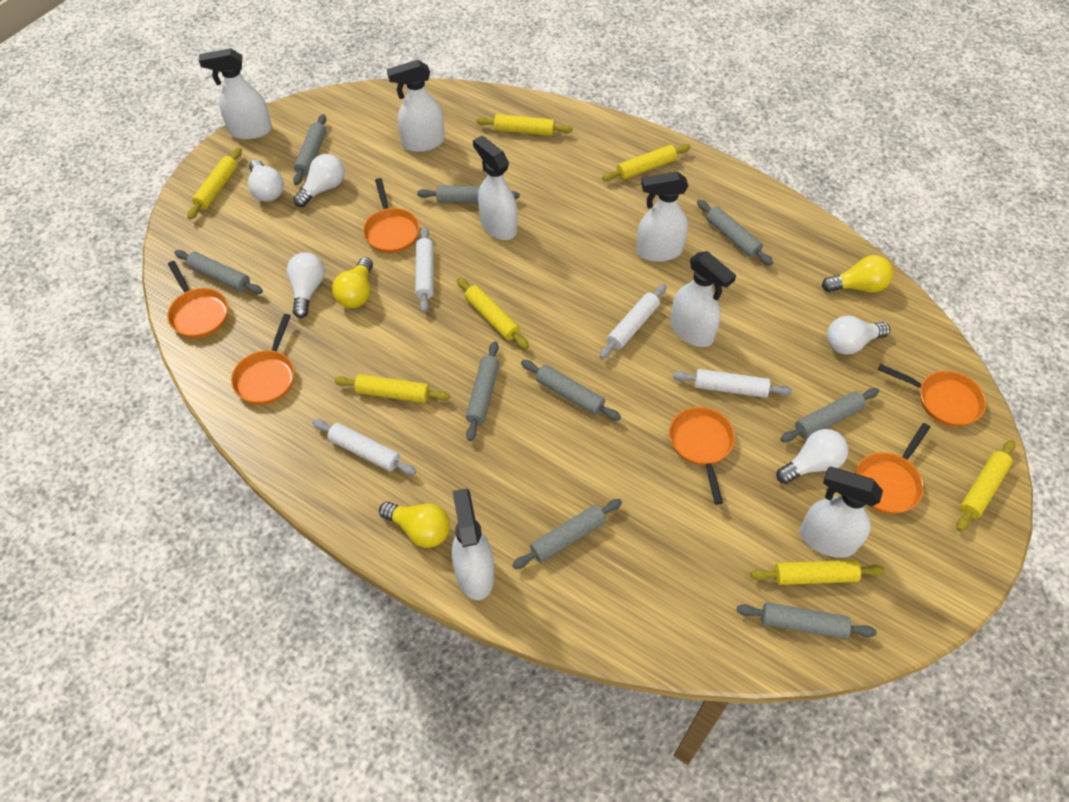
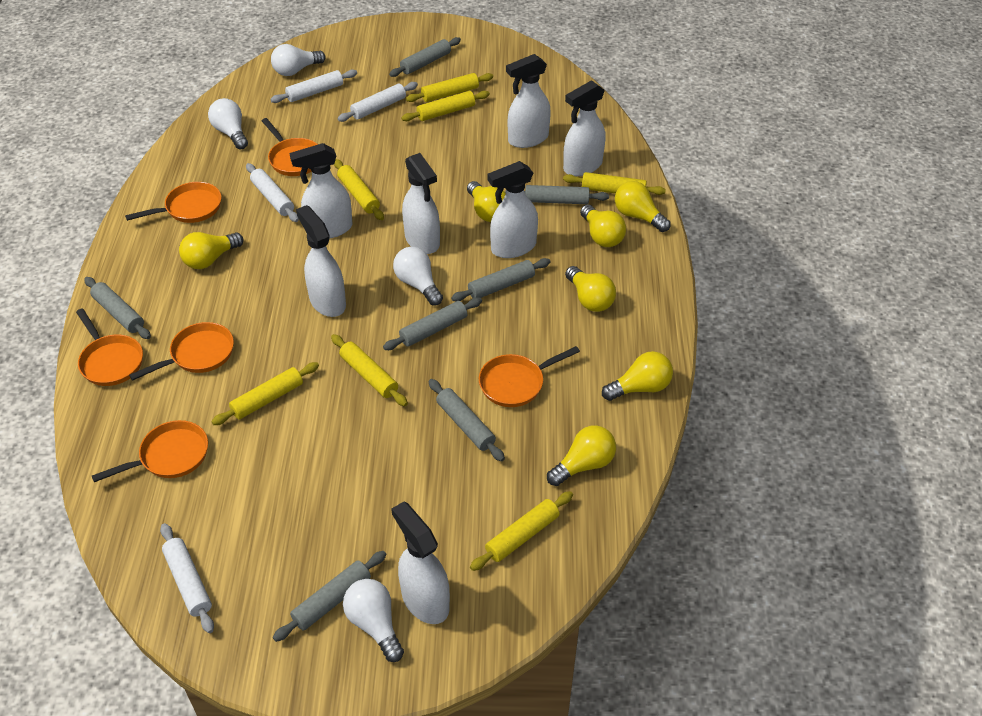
grey rolling pin: [174,250,263,294] [293,114,326,185] [417,185,520,203] [466,341,500,441] [513,499,622,569] [521,360,621,421] [697,200,773,266] [737,602,877,639] [780,388,879,442] = 9 -> [84,277,151,339] [273,551,386,642] [383,298,482,350] [389,37,461,77] [428,379,505,461] [451,258,550,301] [505,185,609,204] = 7
white light bulb: [248,159,284,202] [286,252,325,318] [293,154,345,207] [776,429,848,484] [827,316,890,355] = 5 -> [208,98,248,149] [271,44,326,76] [343,579,404,662] [393,247,443,306] = 4
yellow light bulb: [332,257,373,308] [379,502,450,548] [822,255,893,293] = 3 -> [179,232,244,269] [467,181,506,222] [547,425,616,486] [565,266,616,312] [580,205,626,247] [602,351,673,401] [615,181,671,232] = 7

